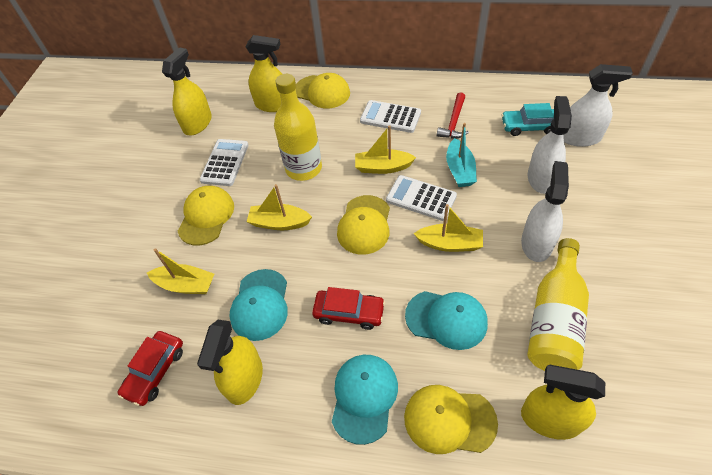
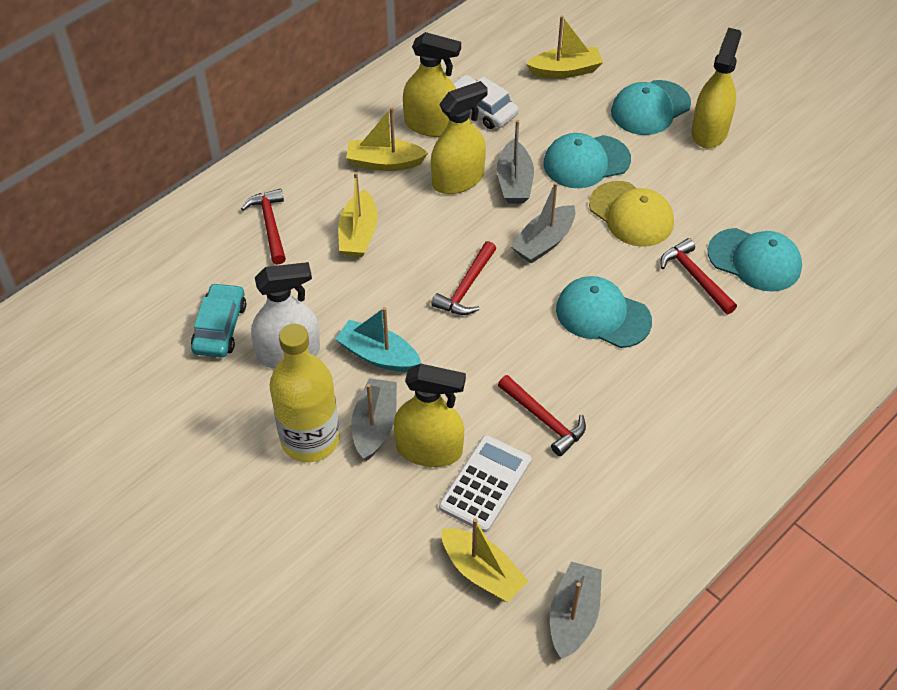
grey boat: none = 0 -> [351,378,397,461] [497,120,534,204] [511,182,575,263] [550,562,602,659] = 4
red car: [118,331,183,406] [312,287,385,330] = 2 -> none = 0
red hammer: [437,92,469,138] = 1 -> [241,189,286,265] [431,241,496,315] [498,375,586,456] [660,238,737,314] = 4
turquoise cap: [230,269,288,341] [332,355,398,445] [405,291,488,350] = 3 -> [543,133,631,188] [556,276,652,348] [611,80,691,135] [708,228,802,292] = 4
white calculator: [200,139,249,186] [360,100,421,133] [386,175,457,221] = 3 -> [439,435,531,532] = 1
white car: none = 0 -> [453,75,519,129] = 1
white spray bottle: [521,161,569,262] [528,96,572,194] [563,64,633,147] = 3 -> [251,262,320,368] = 1
yellow bottle: [274,74,322,181] [527,238,589,371] = 2 -> [270,324,340,462] = 1
yellow cap: [178,186,234,245] [296,73,350,108] [337,195,390,255] [404,385,498,454] = 4 -> [589,181,674,247] = 1

